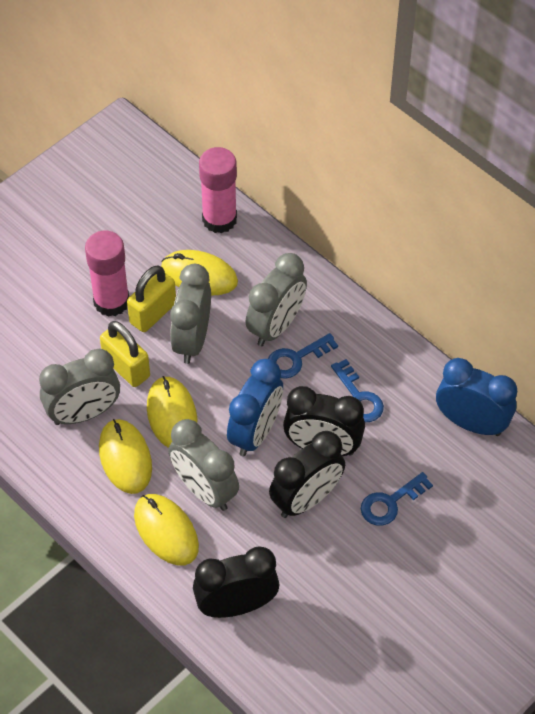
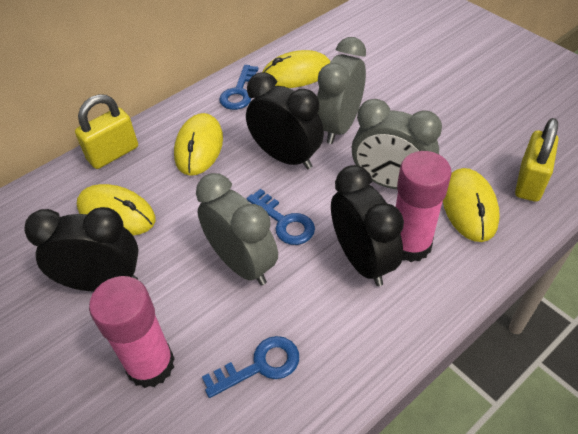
blue clock: [227,359,283,457] [436,358,517,436] = 2 -> none = 0
grey clock: [39,349,120,425] [168,419,239,511] [170,264,211,364] [246,253,307,346] = 4 -> [196,173,278,286] [317,37,366,144] [352,99,442,189] = 3

